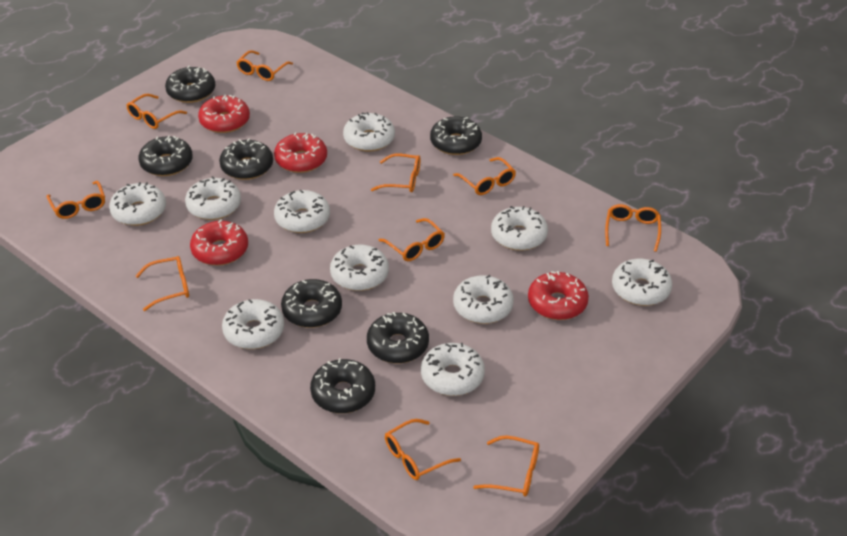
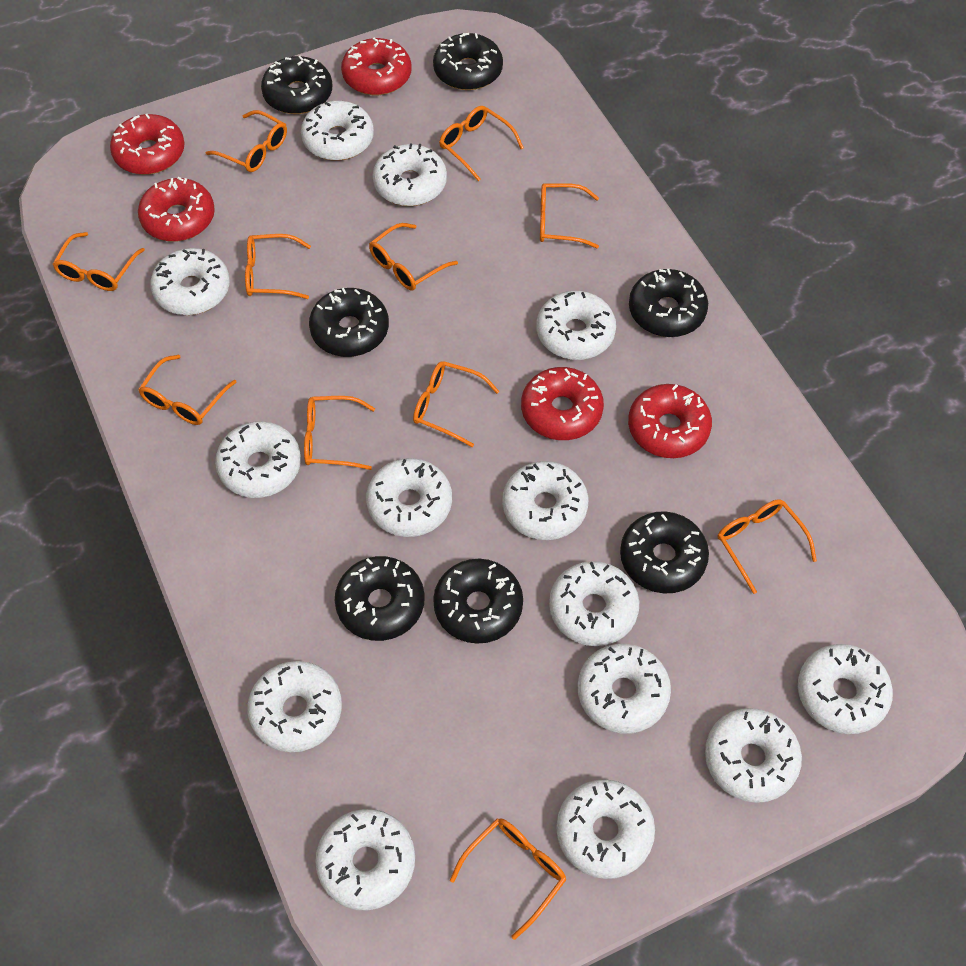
orange glasses: [47,181,105,219] [127,94,187,129] [136,256,189,311] [236,50,293,81] [371,153,421,192] [378,218,445,261] [385,419,461,480] [453,157,516,195] [473,435,539,496] [605,204,661,252] = 10 -> [52,232,145,291] [138,355,237,425] [205,110,287,172] [245,234,311,299] [304,396,375,470] [369,223,458,291] [413,361,500,447] [439,106,524,181] [450,818,566,940] [540,183,599,249] [718,499,817,594] = 11
red donut: [190,220,248,266] [198,95,250,133] [274,132,327,173] [528,271,589,320] = 4 -> [110,114,185,175] [138,177,215,242] [341,38,412,95] [521,367,604,440] [628,384,712,458] = 5
white donut: [109,182,166,226] [185,176,241,220] [222,299,284,349] [274,189,330,233] [330,245,389,291] [343,112,395,152] [421,343,485,396] [453,275,514,324] [491,206,548,251] [612,259,672,306] = 10 -> [150,248,230,315] [215,421,301,498] [248,661,342,752] [301,101,374,161] [315,809,415,911] [366,458,452,537] [373,143,447,206] [502,461,589,540] [536,291,616,360] [549,561,639,646] [556,779,655,879] [578,644,671,734] [705,708,802,803] [798,644,893,734] = 14

